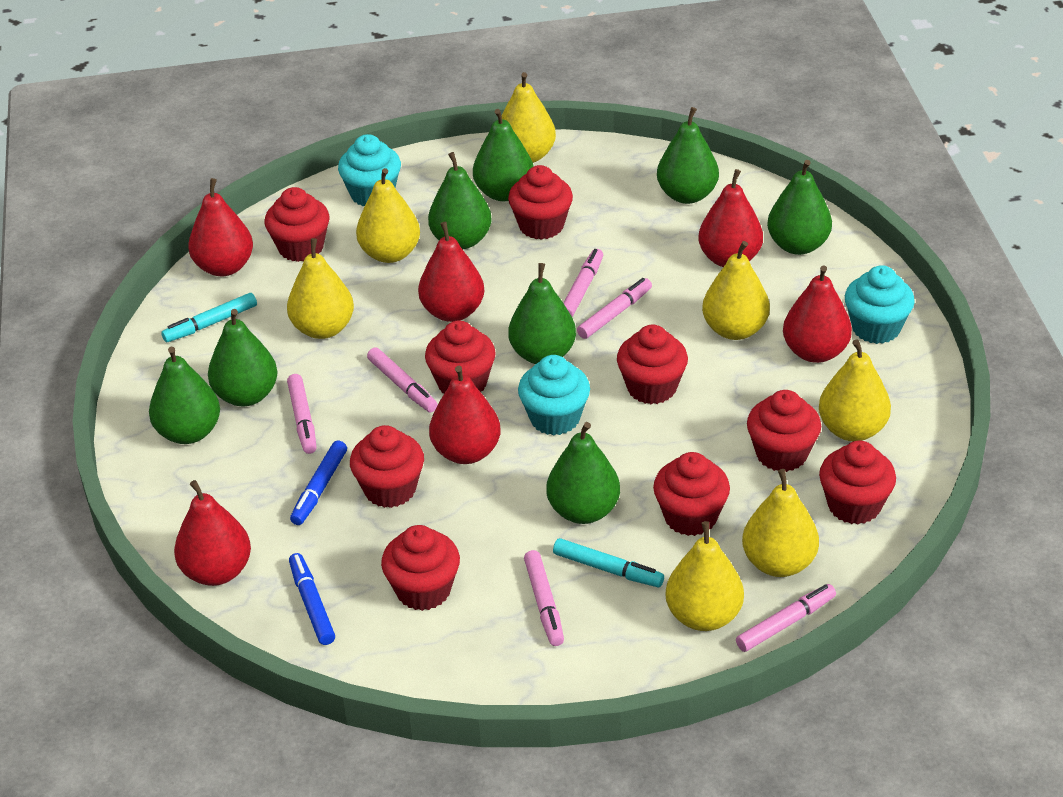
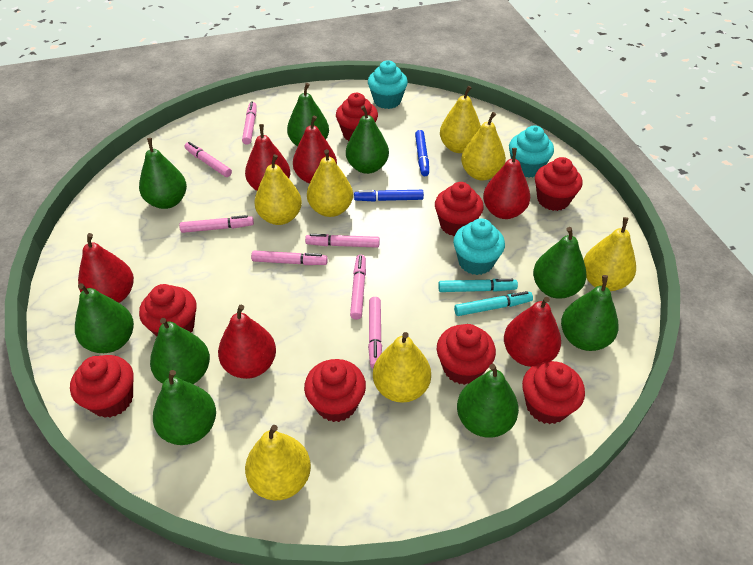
green pear: [149,347,220,444] [208,309,277,406] [428,152,492,249] [473,109,534,201] [508,263,576,364] [546,422,620,524] [657,107,719,204] [767,160,832,255] = 8 -> [75,283,134,353] [139,138,187,209] [150,318,210,384] [153,370,216,445] [287,83,329,147] [346,105,389,174] [457,364,519,438] [533,227,587,299] [561,275,619,351] = 9
pink marker: [287,374,317,454] [367,347,438,412] [524,550,564,646] [563,249,603,317] [577,278,652,339] [736,584,836,652] = 6 -> [179,215,254,233] [185,142,232,177] [242,102,257,145] [251,250,328,265] [305,234,380,248] [350,255,366,320] [368,297,382,368] = 7
red cupcake: [265,187,329,262] [350,425,424,508] [381,525,460,611] [425,320,496,393] [508,165,573,240] [617,324,688,404] [653,452,730,536] [747,390,821,472] [819,441,896,524] = 9 -> [70,355,134,418] [139,284,196,337] [304,359,366,422] [336,93,378,141] [435,182,484,236] [437,324,496,385] [522,361,585,424] [535,157,583,211] = 8

